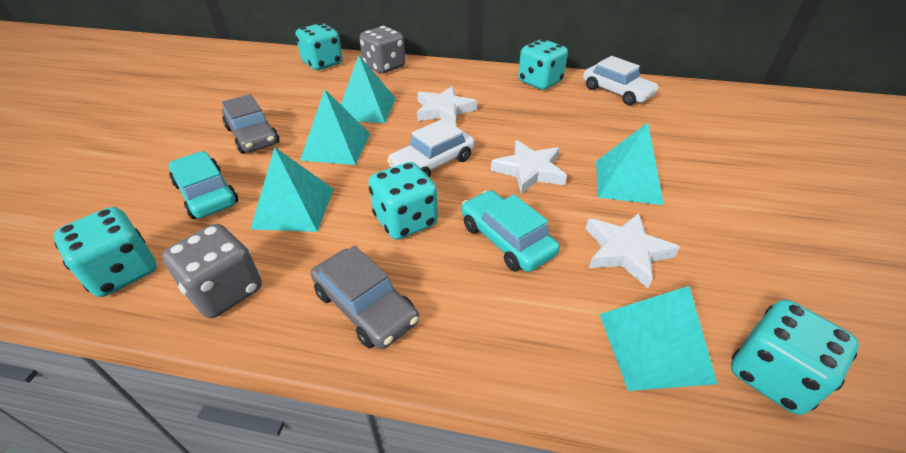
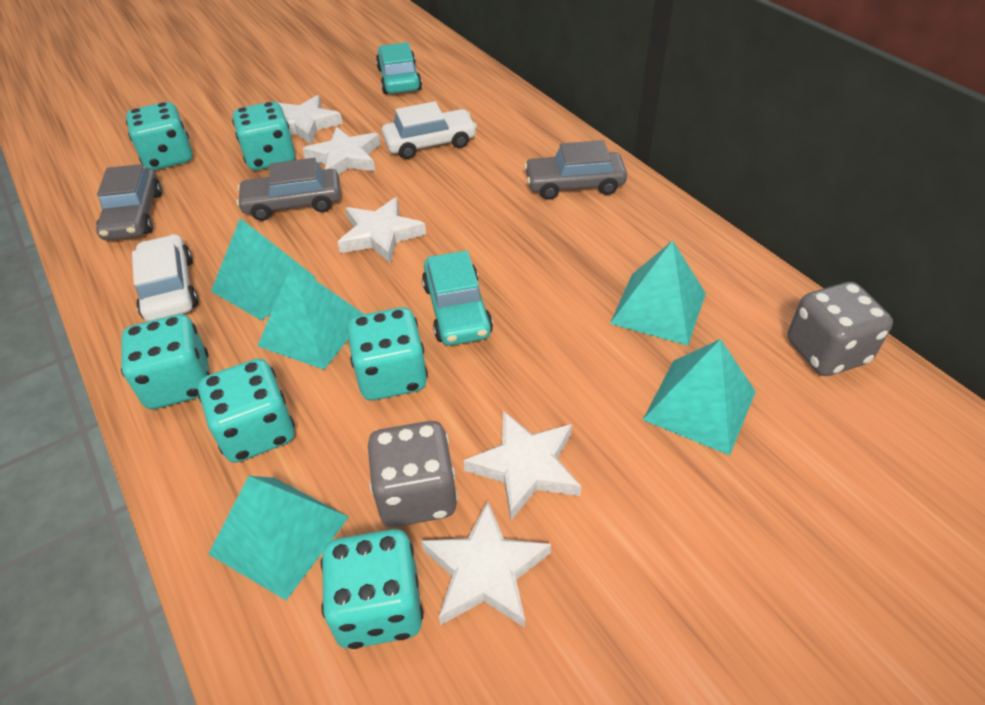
grey car: [222,94,279,154] [311,246,419,349] = 2 -> [96,164,162,240] [236,158,341,221] [524,140,627,200] = 3
turquoise dice: [54,207,157,297] [295,23,343,70] [368,162,438,240] [518,39,568,90] [731,300,859,415] = 5 -> [121,314,210,409] [126,102,192,170] [198,358,295,463] [232,102,295,170] [321,529,423,649] [347,307,428,400] = 6
white star: [417,86,477,126] [491,140,567,194] [586,213,680,288] = 3 -> [278,95,343,144] [303,127,381,174] [338,197,426,263] [421,501,551,628] [463,411,581,520] = 5

